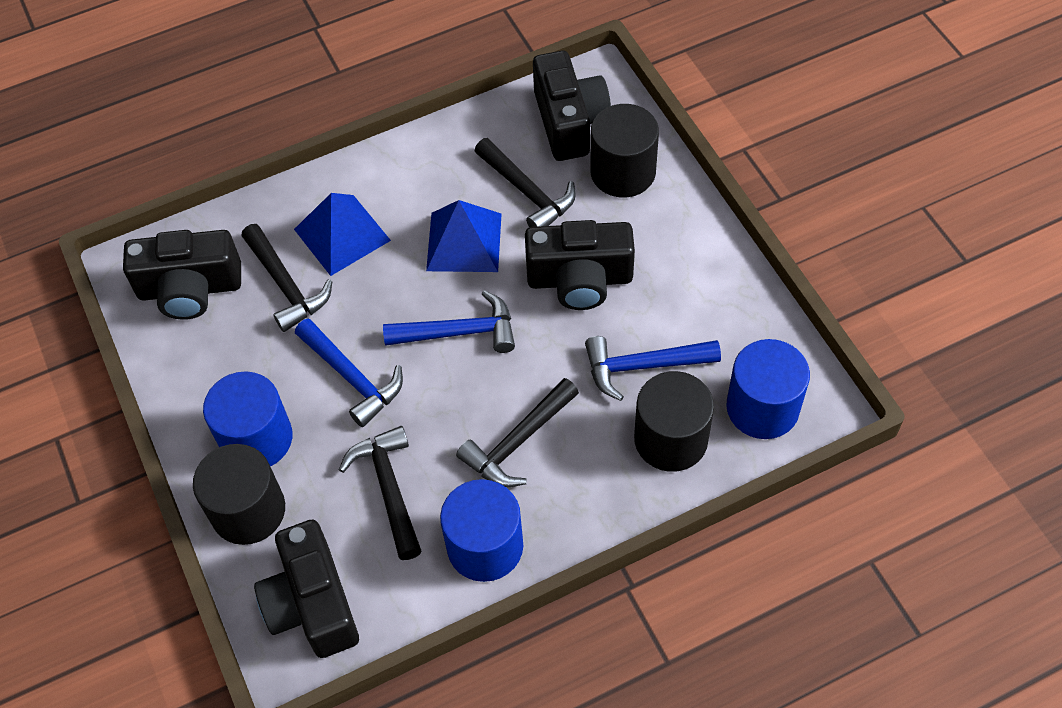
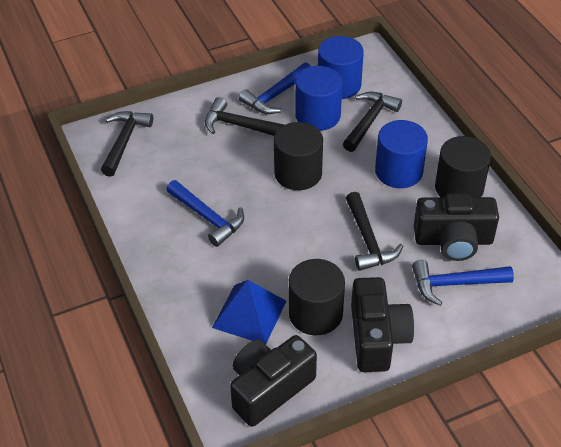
black camera: [123,230,241,320] [254,520,359,658] [525,220,635,310] [533,50,611,161] = 4 -> [230,335,317,427] [351,277,414,372] [414,194,499,261] = 3
blue pyramid: [294,193,391,276] [426,200,502,272] = 2 -> [212,280,286,344] = 1

